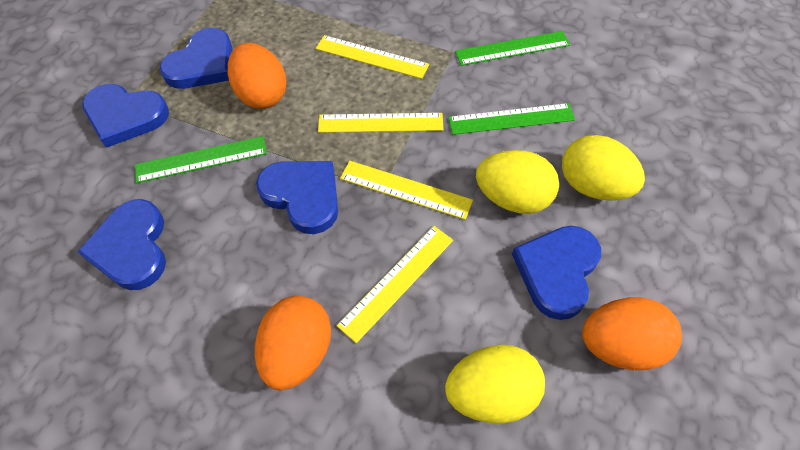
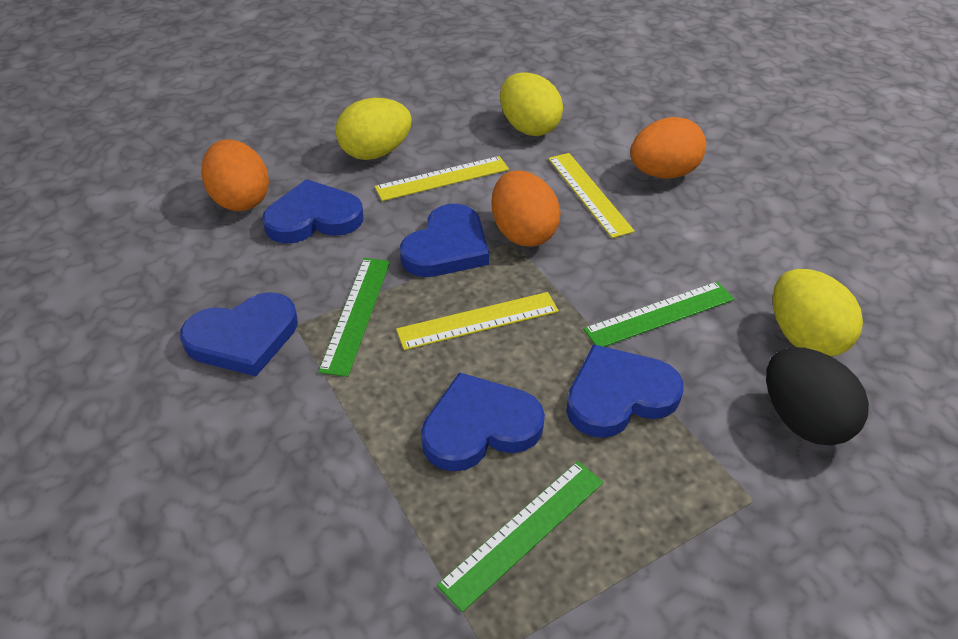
black egg: none = 0 -> [766,347,869,445] = 1
yellow ruler: [316,35,429,79] [318,113,444,133] [337,226,453,343] [340,161,473,220] = 4 -> [374,156,509,201] [396,292,559,350] [548,153,635,238] = 3

